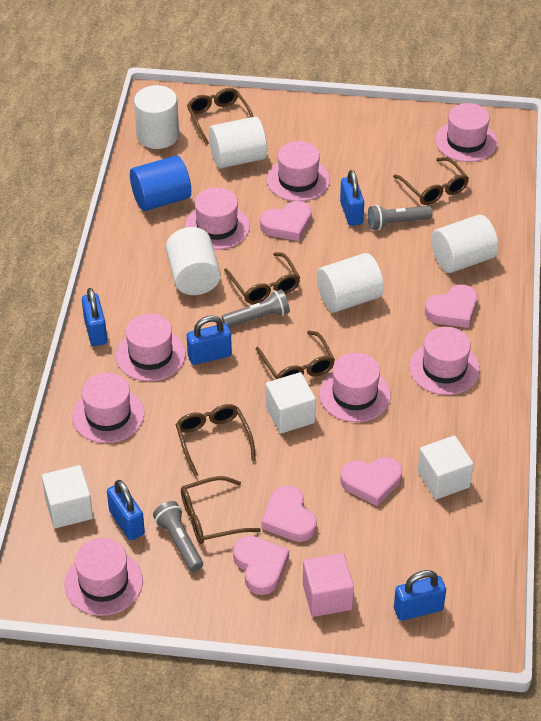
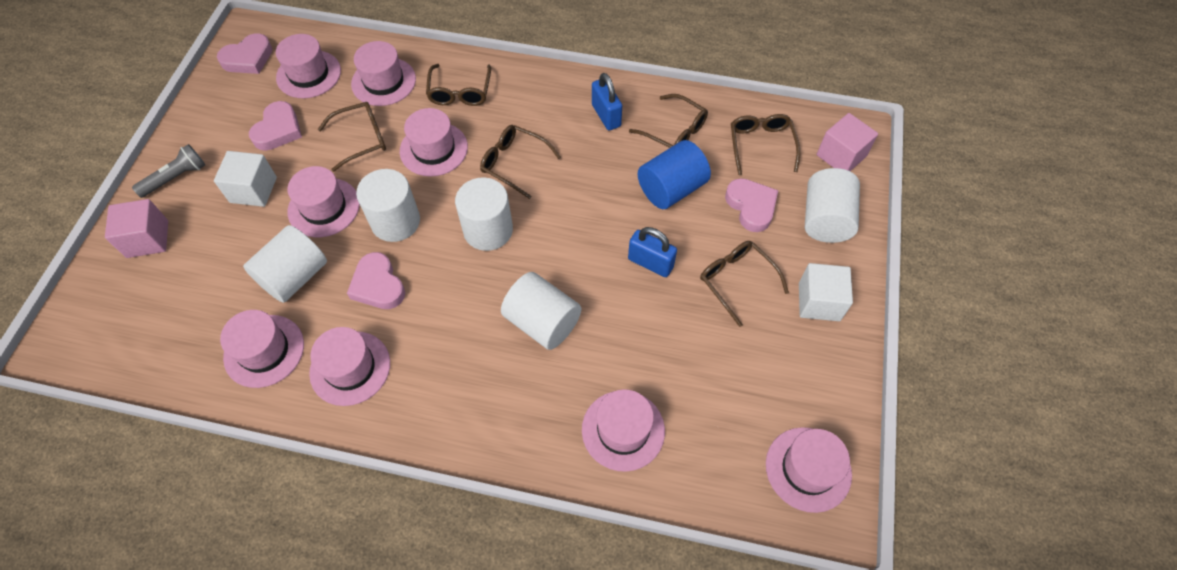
blue padlock: [82,288,107,346] [107,480,145,540] [187,315,232,365] [340,170,364,226] [394,570,446,621] = 5 -> [592,73,622,130] [628,227,677,277] = 2
grey flashlight: [153,501,203,572] [222,289,290,328] [368,205,433,230] = 3 -> [132,144,205,198] = 1
pink cube: [303,553,354,617] = 1 -> [105,199,168,258] [817,113,878,171] = 2
pink heart: [233,536,289,595] [260,201,312,241] [261,485,317,542] [340,457,402,506] [425,285,477,328] = 5 -> [217,33,272,74] [249,101,302,151] [347,252,405,309] [725,178,778,232] = 4
white cube: [42,465,93,528] [266,372,316,434] [418,435,473,499] = 3 -> [214,151,277,207] [799,263,853,321] = 2

